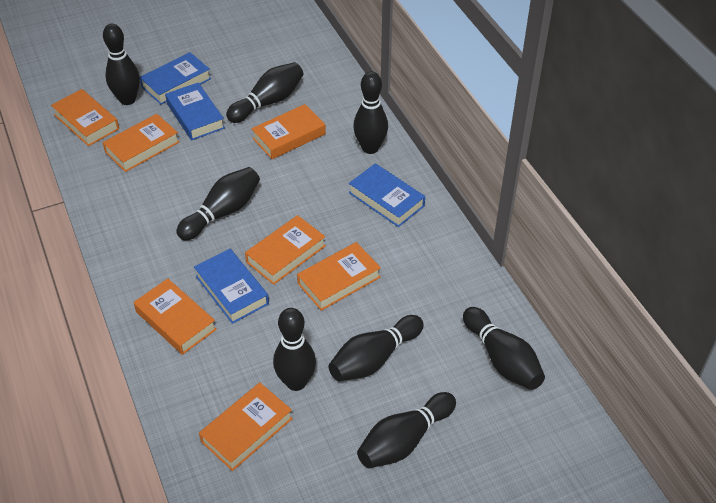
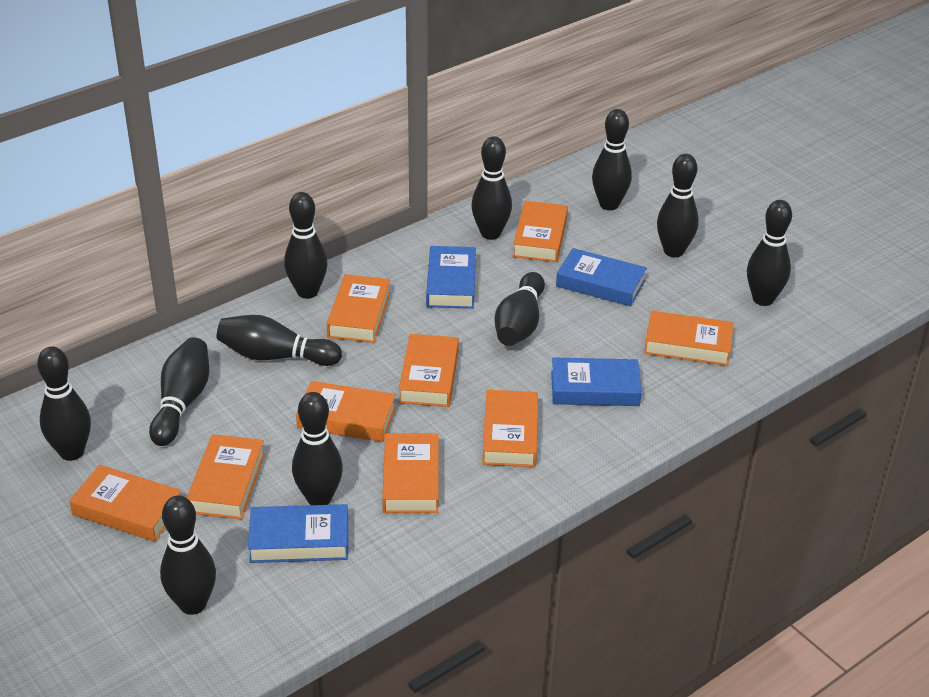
black bowling pin: [103,24,140,105] [176,167,260,241] [226,62,304,123] [273,308,316,391] [328,315,424,381] [353,71,388,154] [357,392,456,468] [463,307,545,390] = 8 -> [37,347,91,461] [149,337,209,446] [160,495,216,615] [217,315,342,366] [284,192,327,299] [292,392,343,505] [471,136,512,240] [494,272,545,346] [592,109,632,210] [657,154,699,257] [747,200,792,306] = 11
orange book: [51,89,119,146] [103,114,179,172] [134,279,217,355] [199,382,293,471] [245,215,326,285] [251,104,326,159] [297,242,381,311] = 7 -> [69,465,181,542] [187,434,265,520] [296,381,396,442] [327,274,391,343] [382,433,439,513] [399,334,459,407] [482,390,538,467] [513,201,568,262] [644,311,734,366] = 9

